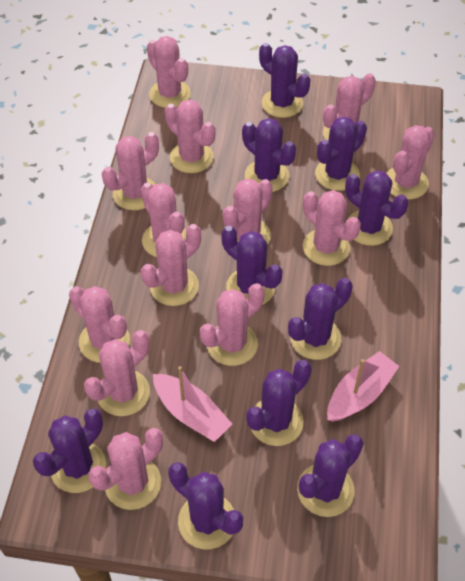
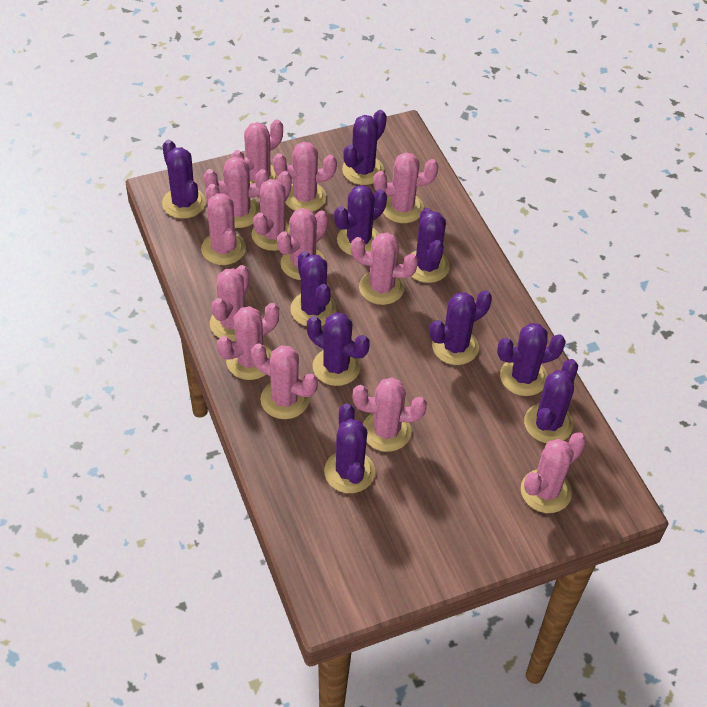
pink boat: [153,366,232,442] [327,351,399,422] = 2 -> none = 0

